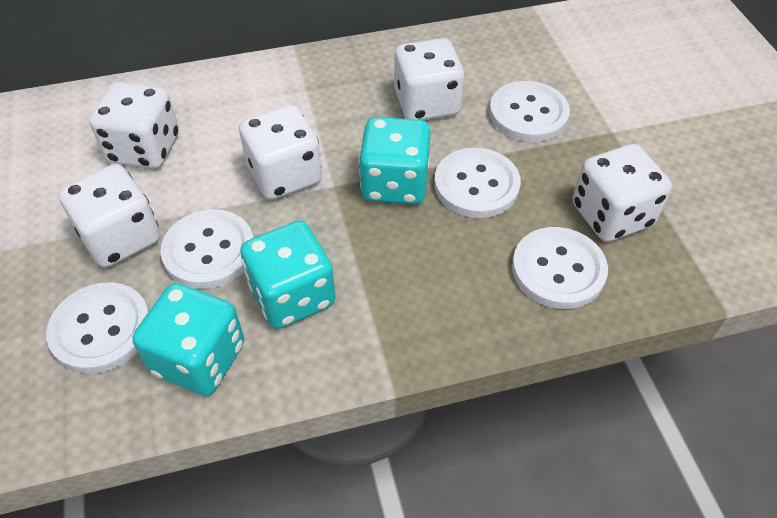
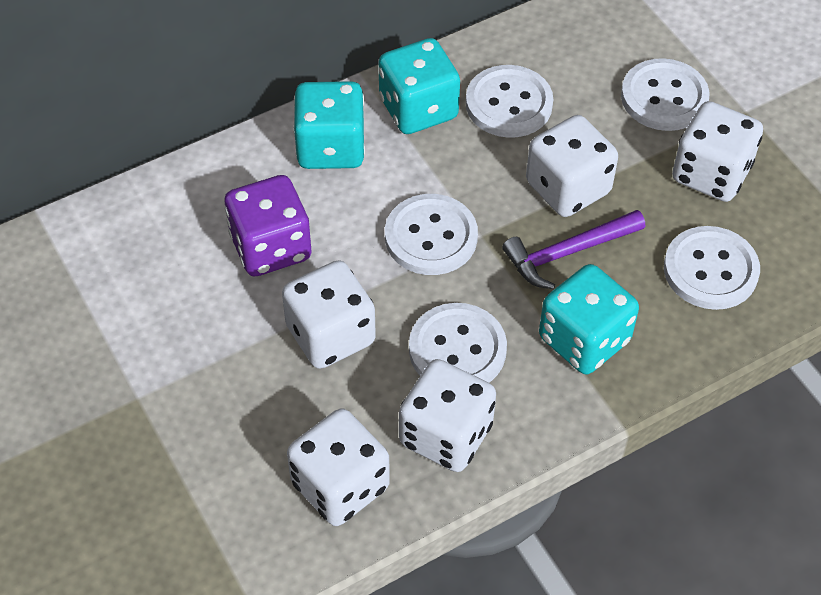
purple dice: none = 0 -> [225,175,312,276] = 1
purple hammer: none = 0 -> [502,210,645,289] = 1

